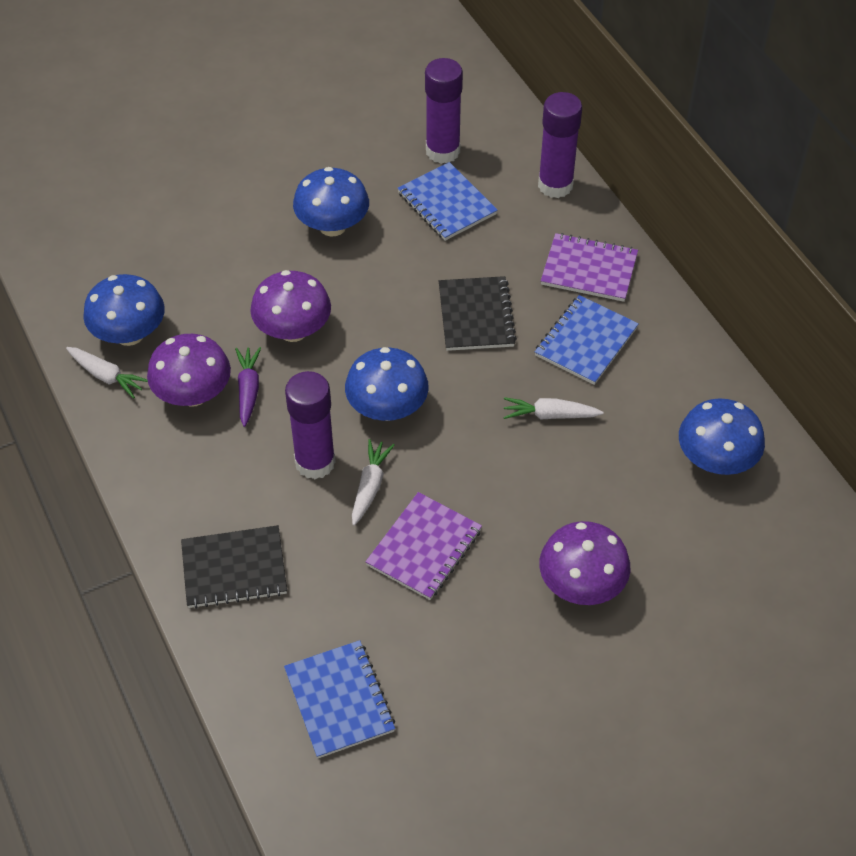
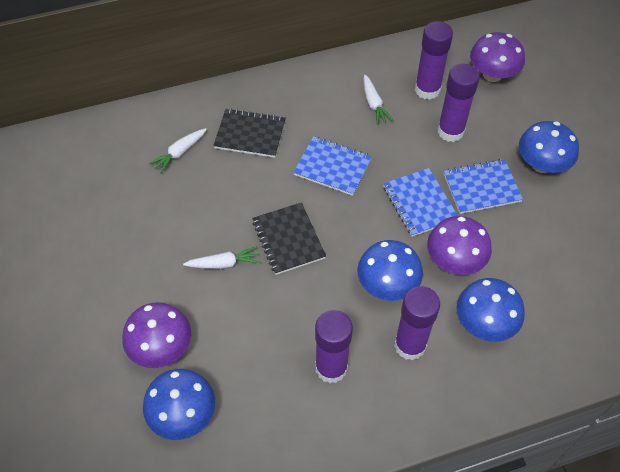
purple carrot: [235,347,261,427] = 1 -> none = 0
purple glue stick: [285,371,336,479] [425,58,463,164] [538,92,582,198] = 3 -> [315,310,353,383] [394,286,440,360] [415,21,453,100] [437,64,480,142] = 4
purple notebook: [365,492,482,600] [541,233,638,302] = 2 -> none = 0

